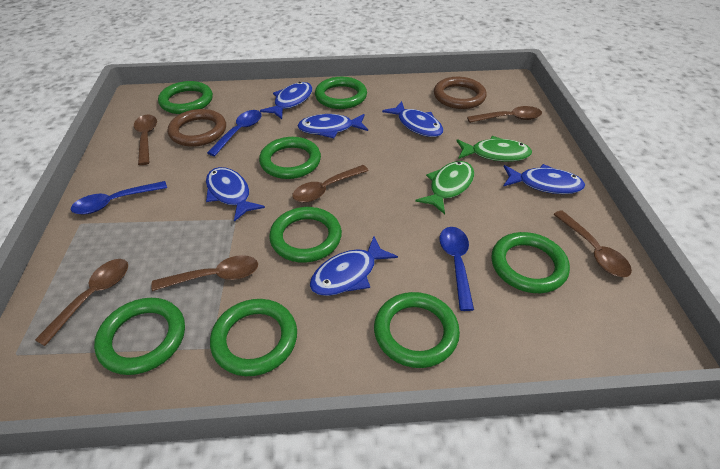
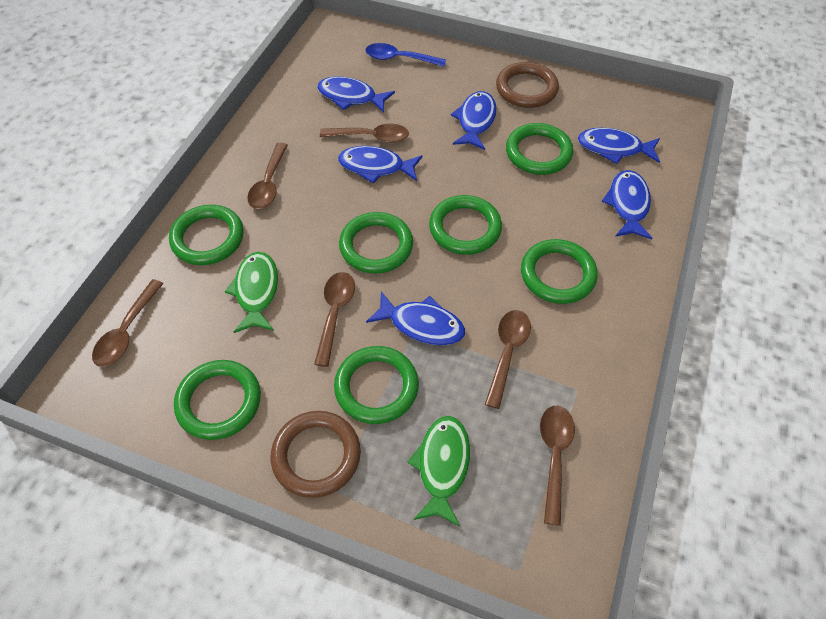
blue spoon: [71,181,167,215] [207,110,262,156] [440,227,474,311] = 3 -> [366,43,446,67] = 1
green ring: [94,298,185,375] [158,81,213,114] [210,299,297,376] [259,137,321,179] [269,207,342,262] [315,77,367,109] [374,292,460,368] [491,232,570,293] = 8 -> [169,205,244,265] [174,360,261,440] [334,346,419,424] [339,212,413,274] [429,195,502,255] [506,123,573,175] [521,239,598,304] = 7

